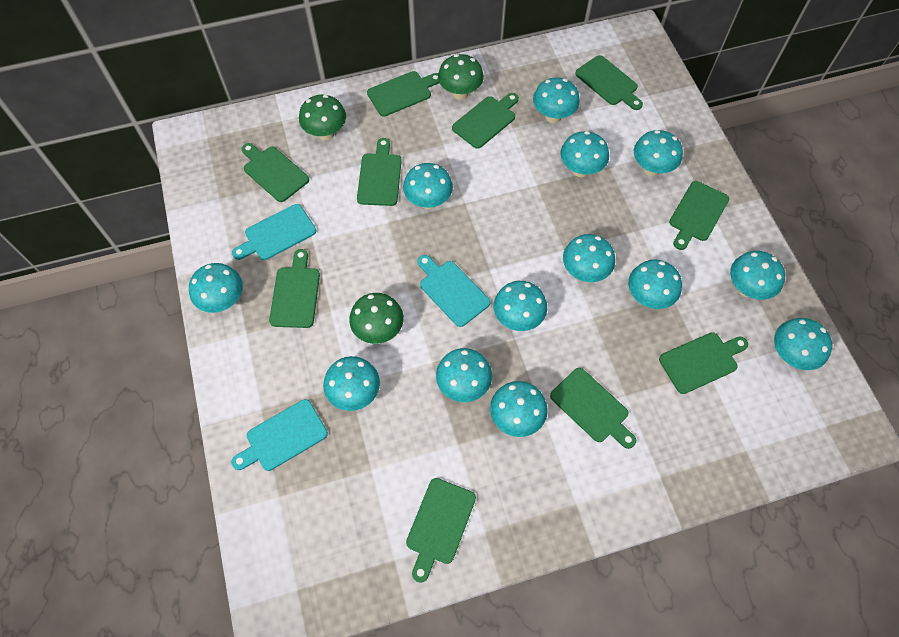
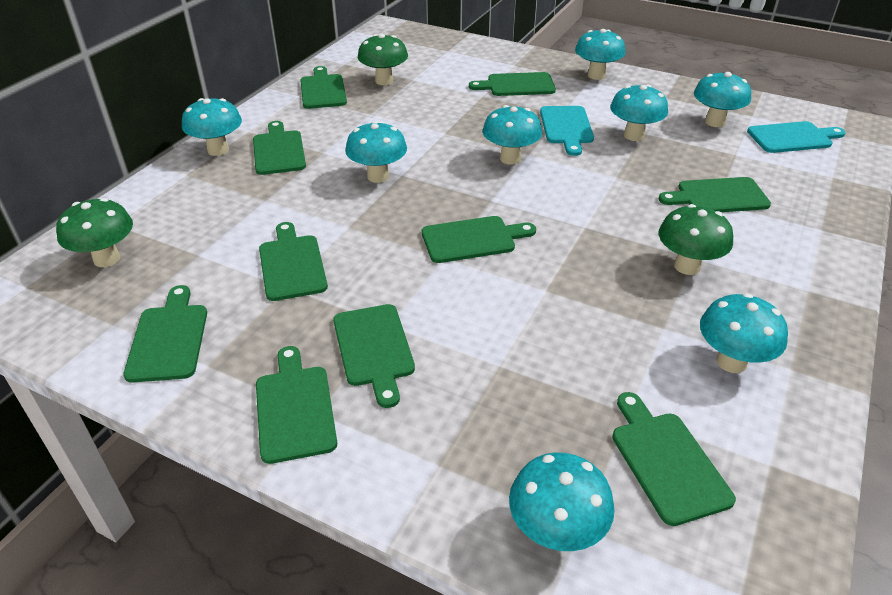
turquoise cutting board: [231,399,328,471] [232,204,316,260] [417,255,490,327] = 3 -> [540,106,594,156] [747,121,846,153] = 2
turquoise mushroom: [189,263,243,313] [323,356,380,411] [403,163,453,209] [436,348,492,402] [490,381,548,437] [494,281,547,331] [533,77,580,123] [560,131,609,177] [563,234,615,282] [628,260,682,309] [634,130,683,176] [730,251,785,300] [774,318,832,370] = 13 -> [182,98,242,156] [345,121,407,183] [483,105,542,165] [509,453,615,551] [575,29,626,80] [610,85,668,141] [694,72,751,127] [700,293,788,373] = 8

